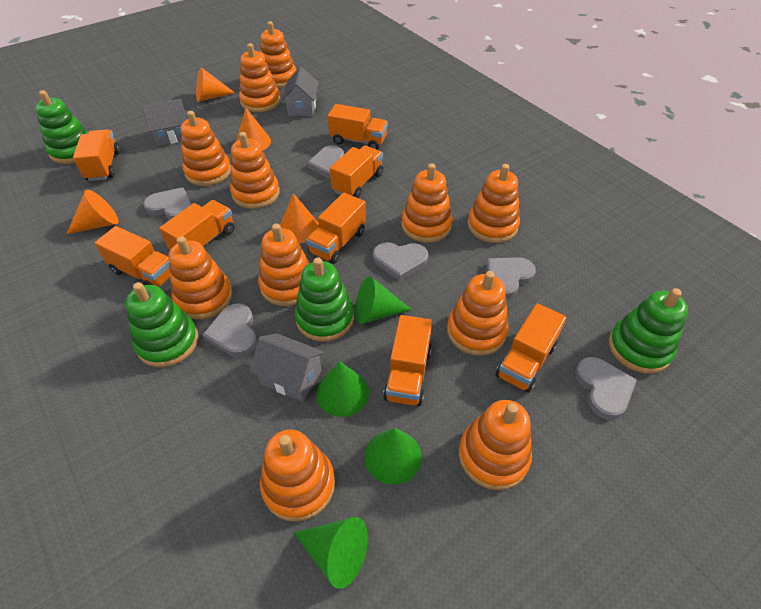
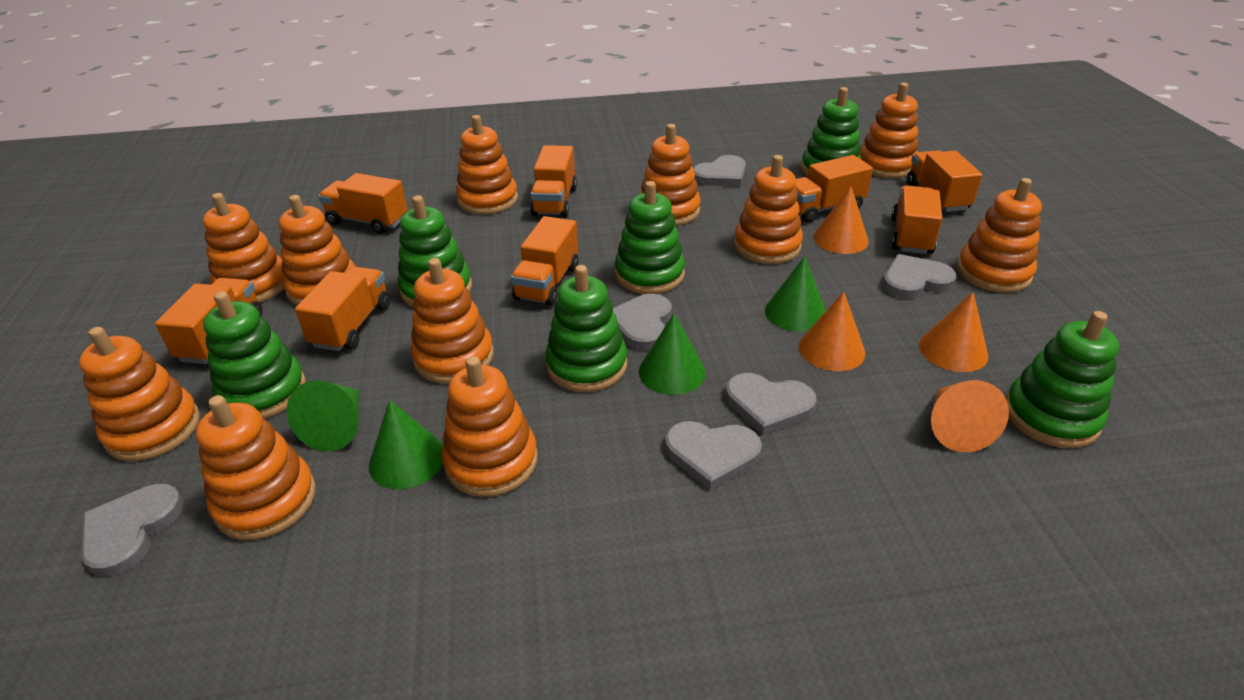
green stacking toy: [35,90,88,164] [125,282,198,367] [295,257,354,342] [609,288,688,374] = 4 -> [203,291,306,419] [397,195,472,307] [545,265,627,392] [615,181,685,294] [801,87,861,177] [1006,311,1119,448] = 6
grey house: [142,99,187,146] [250,333,325,402] [282,66,319,116] = 3 -> none = 0

